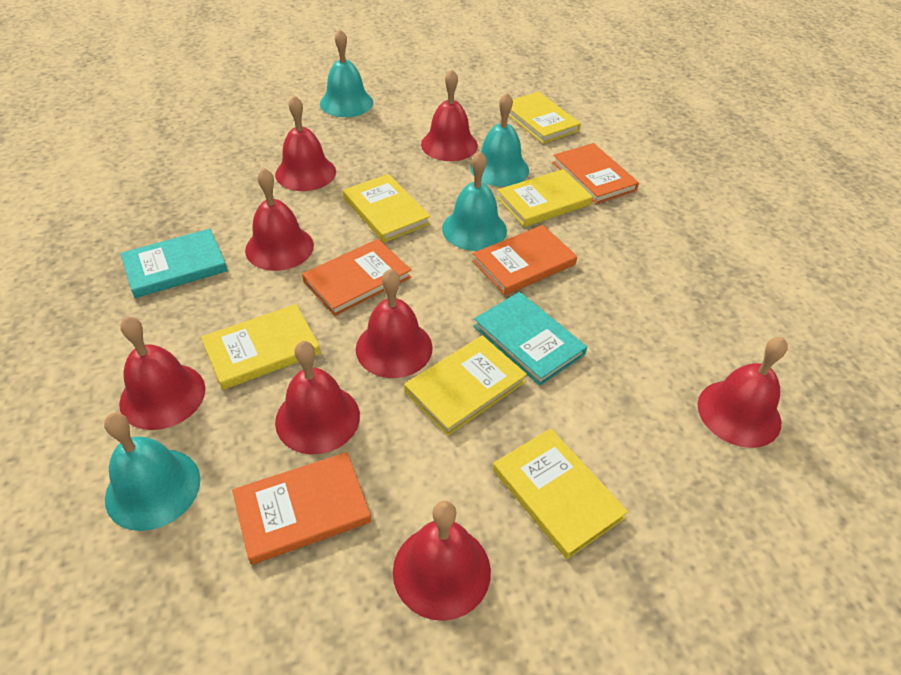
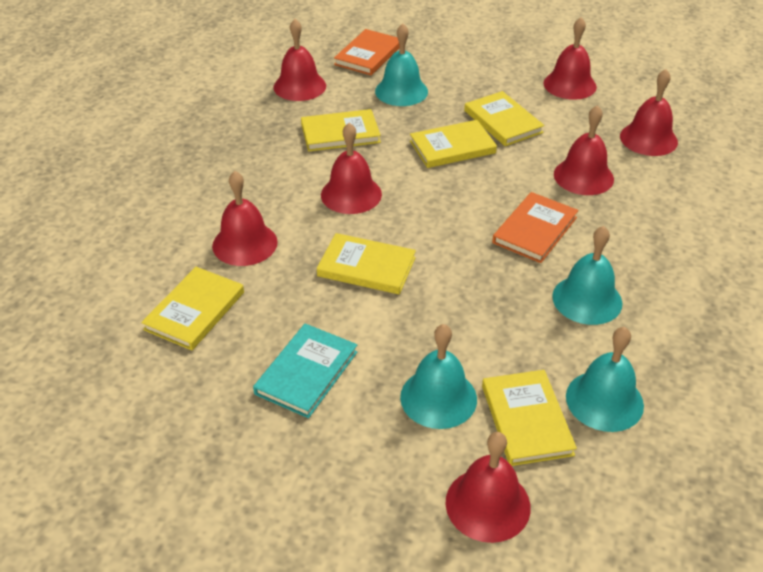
orange book: [232,452,371,565] [302,239,411,316] [472,225,577,295] [552,143,639,204] = 4 -> [334,29,400,75] [492,192,579,263] = 2
red bell: [119,316,205,430] [245,168,314,271] [275,95,336,191] [275,341,360,455] [356,269,433,378] [393,501,491,621] [421,69,478,161] [698,337,788,448] = 8 -> [212,171,278,266] [273,19,326,101] [321,123,382,214] [445,432,531,543] [543,17,597,100] [554,105,614,195] [620,69,678,156] = 7
turquoise book: [120,229,228,298] [473,292,587,386] = 2 -> [253,324,357,418] = 1

